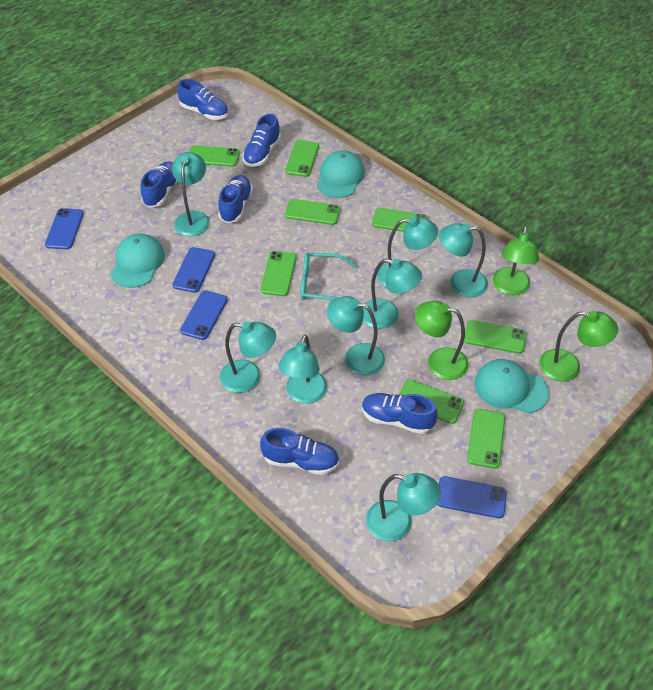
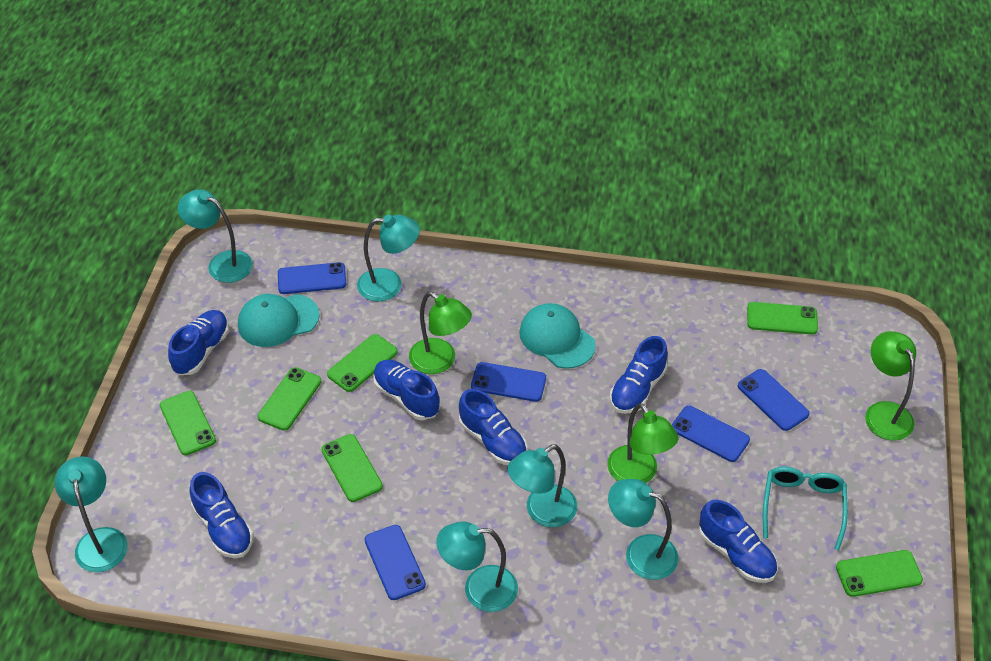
blue phone: [45,208,84,249] [172,247,215,293] [180,290,228,340] [437,476,507,518] = 4 -> [278,262,346,294] [364,525,426,600] [471,362,546,402] [672,406,750,462] [738,369,810,431] = 5
green phone: [189,145,240,167] [260,251,296,296] [285,140,319,177] [285,199,340,225] [372,208,428,232] [399,379,464,424] [464,320,526,354] [467,409,505,469] = 8 -> [160,391,216,455] [258,367,321,431] [321,434,383,502] [327,334,398,392] [747,302,818,334] [836,550,923,597] = 6
turquoise cap: [111,234,165,288] [317,150,365,198] [475,359,549,413] = 3 -> [238,294,320,347] [519,303,596,369] = 2
turquoise lamp: [172,152,210,236] [220,321,276,393] [278,334,327,404] [327,296,385,376] [363,259,422,329] [366,473,441,542] [377,217,438,287] [439,223,488,297] = 8 -> [54,456,128,572] [178,189,253,283] [357,215,420,302] [436,522,518,612] [507,444,577,527] [608,479,678,580] = 6

